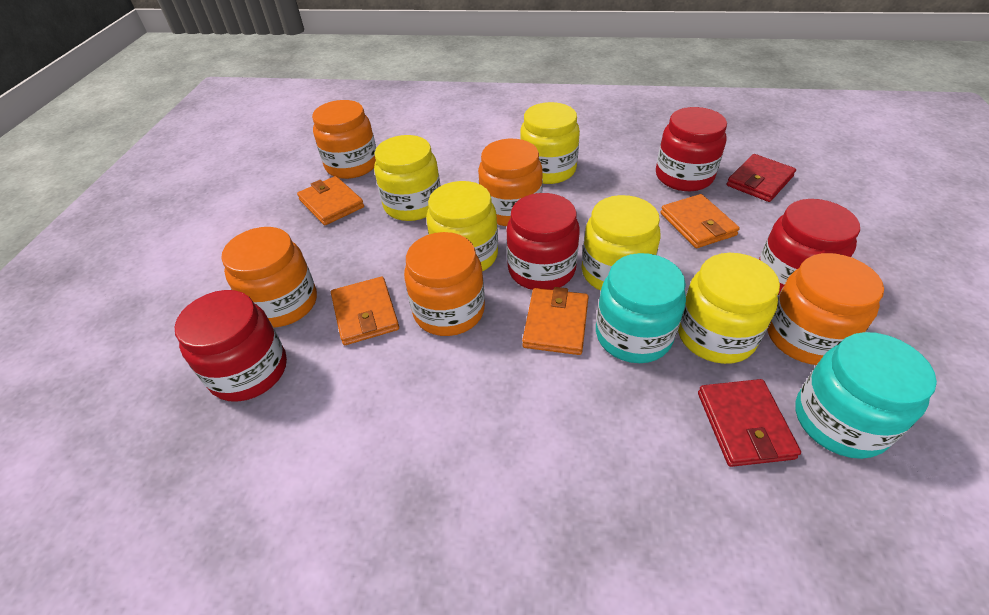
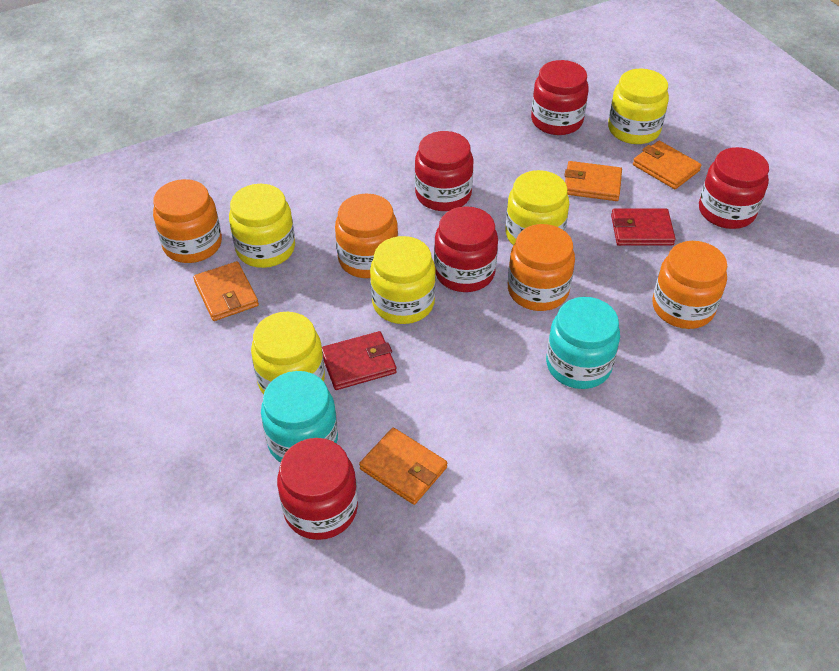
orange jar: [221,227,317,327] [312,100,376,179] [404,232,485,336] [478,139,543,226] [767,253,884,365] = 5 -> [153,179,222,263] [335,194,398,278] [508,224,575,311] [652,241,727,329] = 4
red jar: [175,290,287,402] [506,193,580,290] [656,107,727,191] [759,199,860,295] = 4 -> [277,438,358,540] [415,131,473,211] [434,206,498,292] [531,60,589,135] [699,147,769,229] = 5

